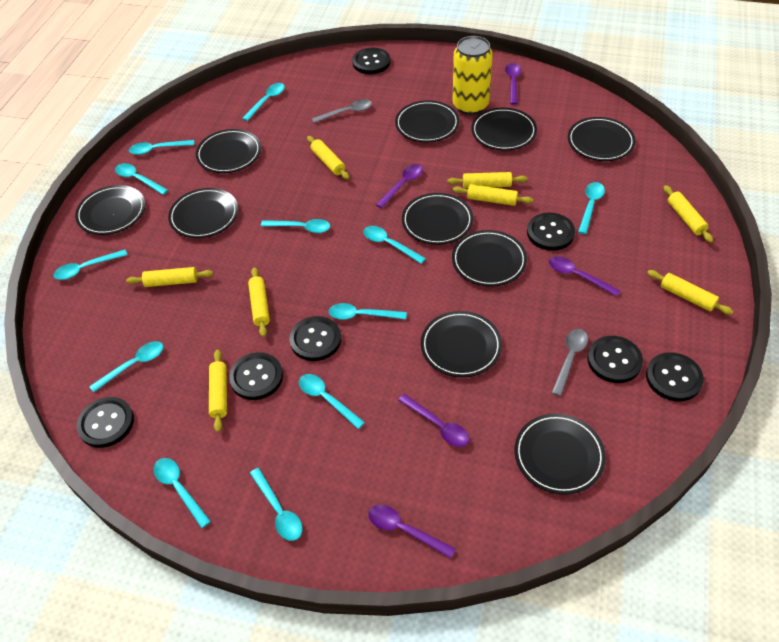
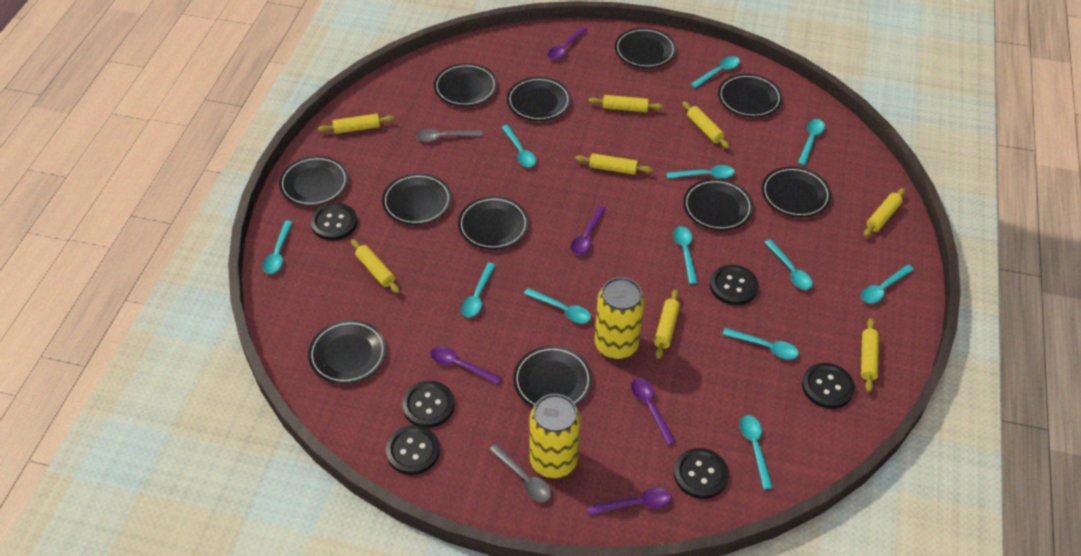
black button: [76,397,134,448] [229,352,283,400] [289,316,341,361] [352,48,391,74] [527,213,575,251] [587,336,643,383] [646,352,704,401] = 7 -> [311,203,357,240] [386,425,440,475] [402,381,455,428] [674,448,729,499] [710,265,758,305] [802,363,855,409] = 6
black plate: [75,185,145,235] [168,188,238,238] [196,129,261,173] [395,100,459,142] [402,193,473,245] [421,311,502,377] [452,230,527,287] [471,108,537,151] [514,414,606,495] [568,117,636,161] = 10 -> [279,156,348,206] [308,320,387,384] [382,173,452,225] [434,63,497,106] [458,196,529,250] [507,77,571,121] [513,346,592,407] [615,28,676,68] [683,179,753,231] [718,74,782,118] [762,167,831,218] = 11
yellow can: [452,36,493,115] = 1 -> [530,394,581,478] [594,277,645,359] = 2

